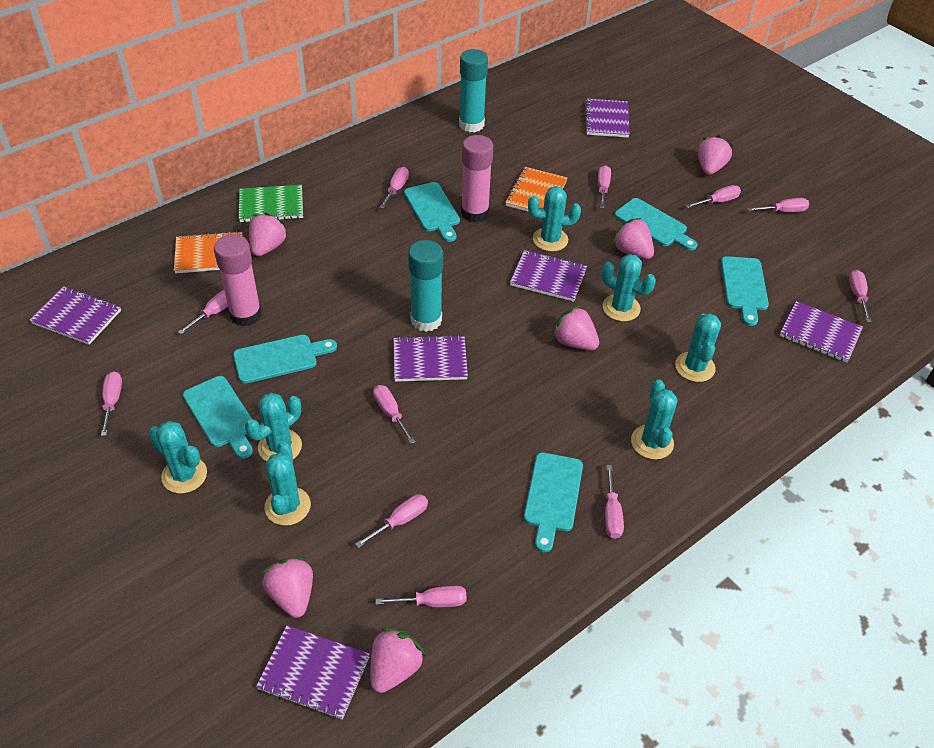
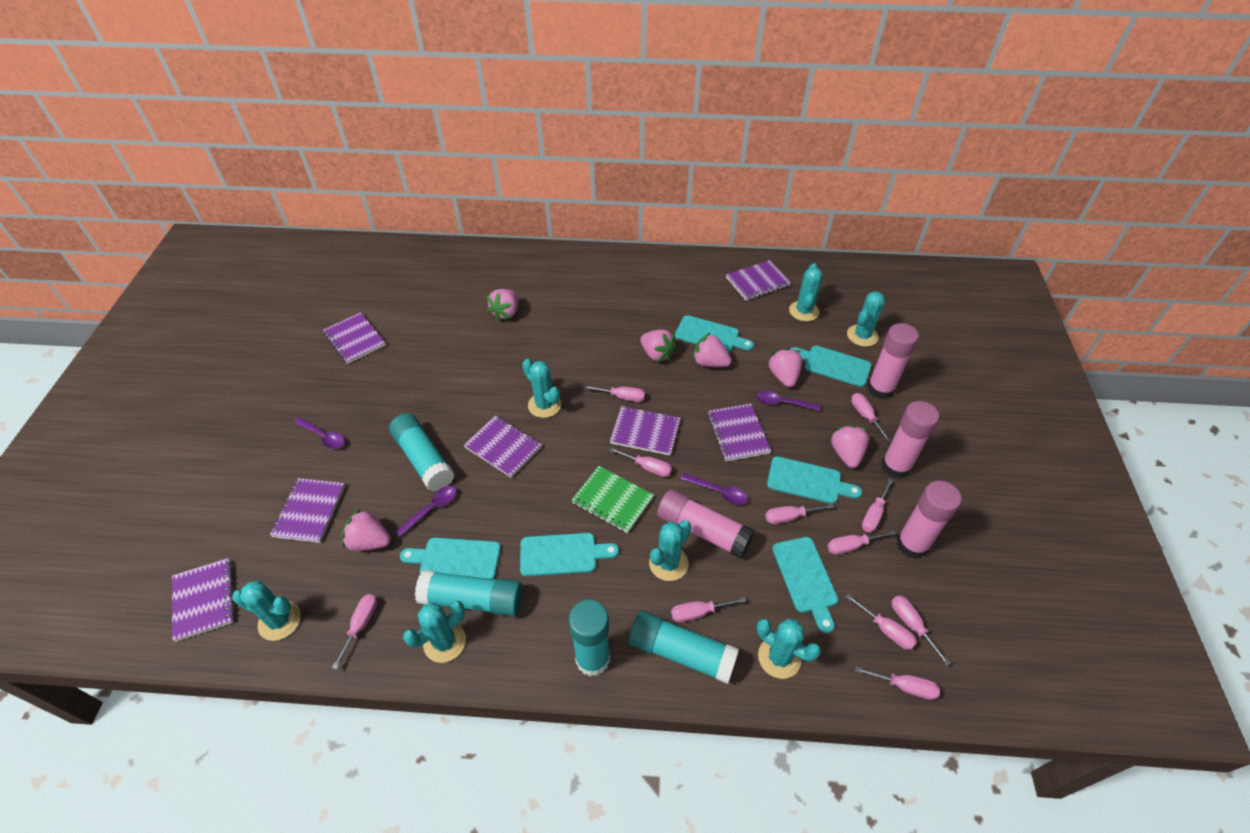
orange notebook: [174,231,243,273] [505,167,567,212] = 2 -> none = 0
pink glue stick: [214,234,262,326] [461,135,493,223] = 2 -> [657,489,755,558] [867,323,919,399] [881,401,939,479] [896,481,962,559] = 4
purple notebook: [29,286,121,345] [256,625,370,719] [393,335,468,382] [510,250,587,302] [585,99,630,138] [780,301,863,363] = 6 -> [172,558,235,642] [270,478,345,543] [323,312,385,364] [464,416,542,478] [610,406,680,456] [708,404,771,461] [726,260,791,300] = 7
purple spoon: none = 0 -> [294,417,345,449] [395,486,457,537] [681,473,748,505] [756,391,821,411] = 4
turquoise glue stick: [408,240,443,332] [459,49,488,132] = 2 -> [389,413,455,491] [415,570,523,616] [569,600,610,676] [629,611,739,684] = 4

